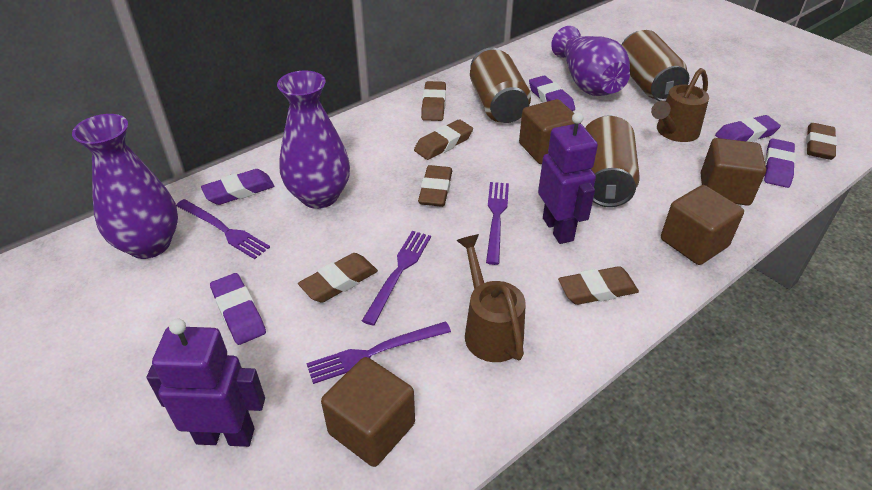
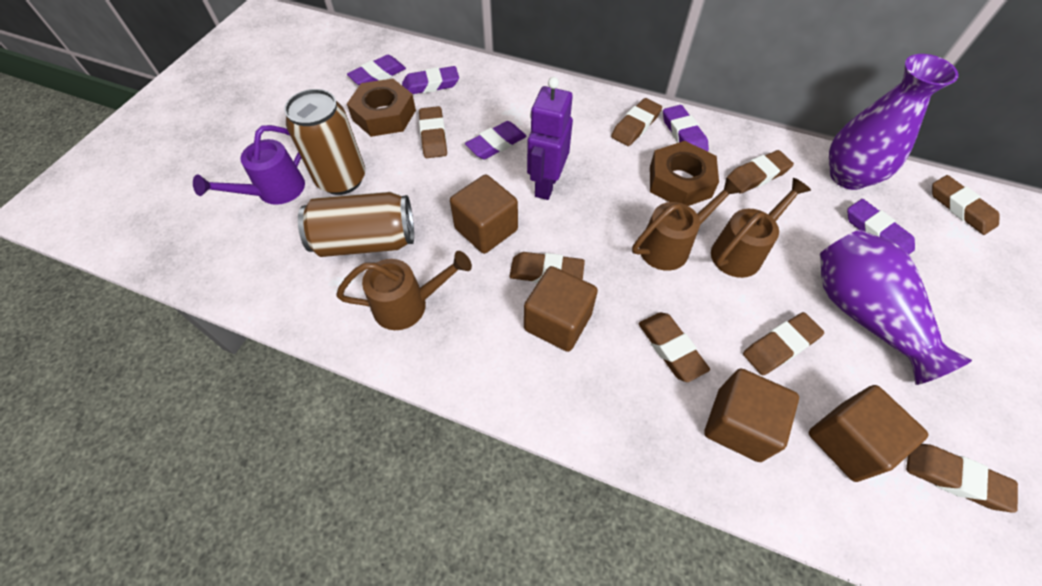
brown can: [470,48,531,123] [585,115,640,207] [622,30,689,101] = 3 -> [284,89,365,195] [298,192,414,257] = 2
brown eraser: [298,253,378,303] [414,119,473,160] [418,165,452,207] [421,81,446,121] [558,266,639,305] [806,123,837,160] = 6 -> [419,106,447,158] [509,252,585,283] [611,98,662,146] [638,312,710,382] [727,150,794,193] [743,312,824,375] [906,444,1018,513] [932,175,1000,235] = 8
brown nut: none = 0 -> [347,79,416,137] [650,141,719,206] = 2
brown watering can: [456,234,526,362] [651,68,709,142] = 2 -> [336,251,472,330] [632,177,741,271] [711,178,811,278] = 3
purple fork: [176,199,270,259] [306,321,451,384] [362,231,431,326] [486,182,509,265] = 4 -> none = 0
purple robot: [146,318,265,447] [538,112,598,244] = 2 -> [527,77,573,200] = 1
purple vase: [72,114,178,259] [277,70,350,209] [551,26,630,96] = 3 -> [820,230,972,385] [829,54,959,190] = 2
purple watering can: none = 0 -> [193,125,305,205] = 1

